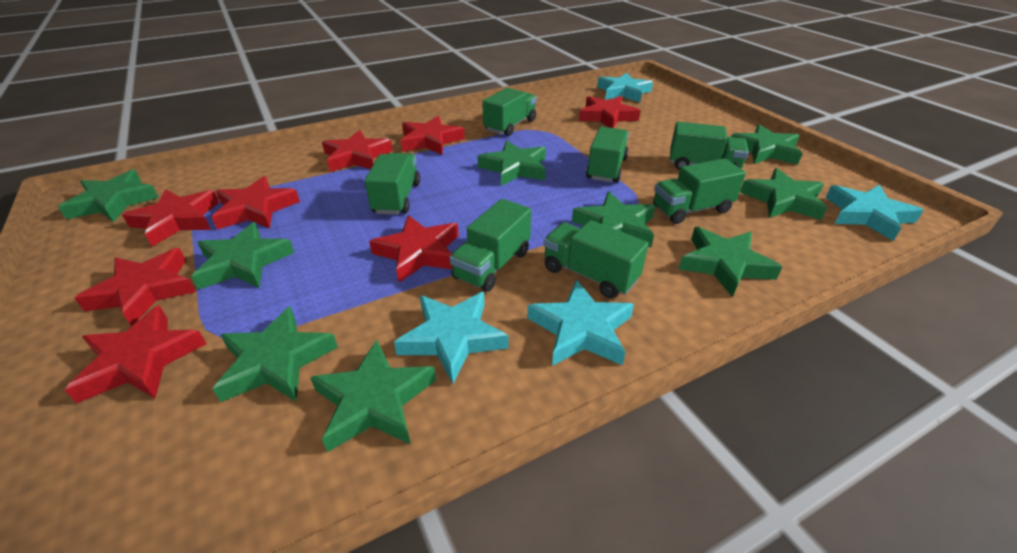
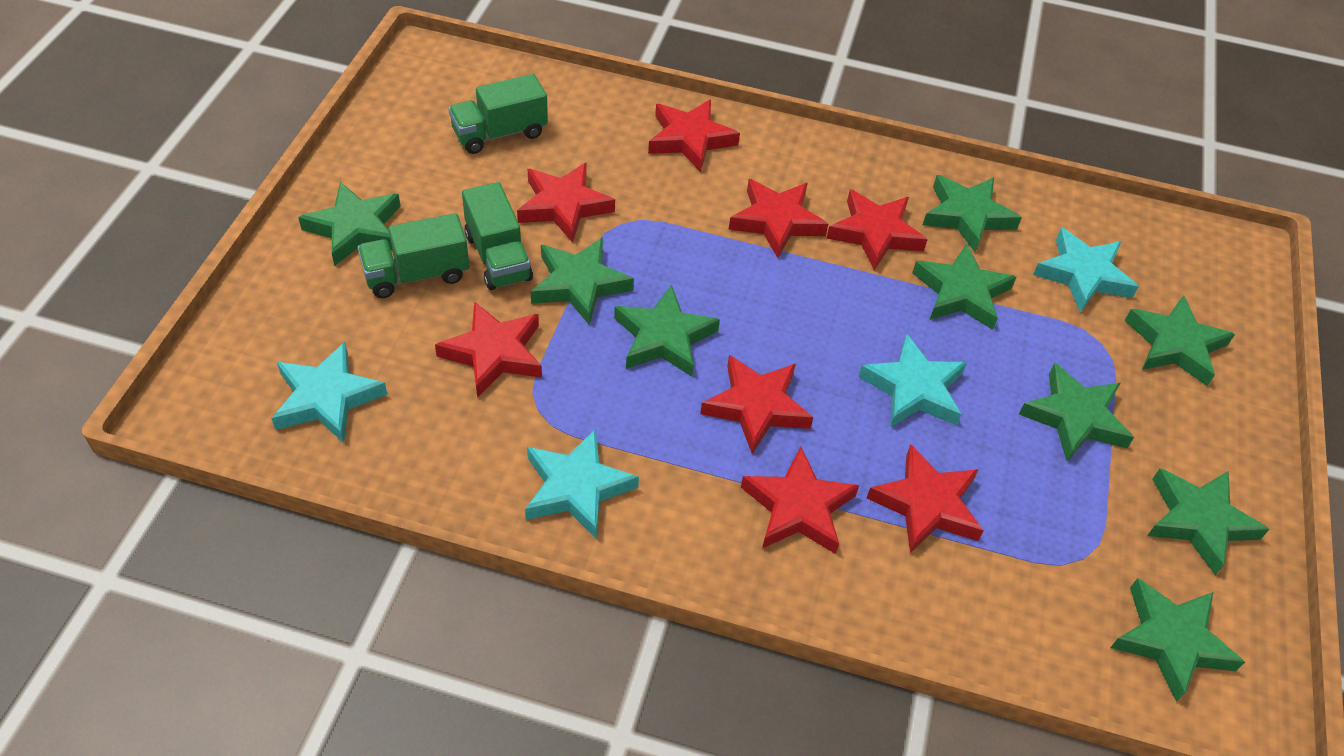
green truck: [365,153,420,215] [449,199,531,292] [482,88,537,136] [544,220,648,298] [586,127,629,183] [653,158,746,224] [670,122,749,170] = 7 -> [358,213,469,298] [448,74,548,154] [462,182,533,290] = 3

